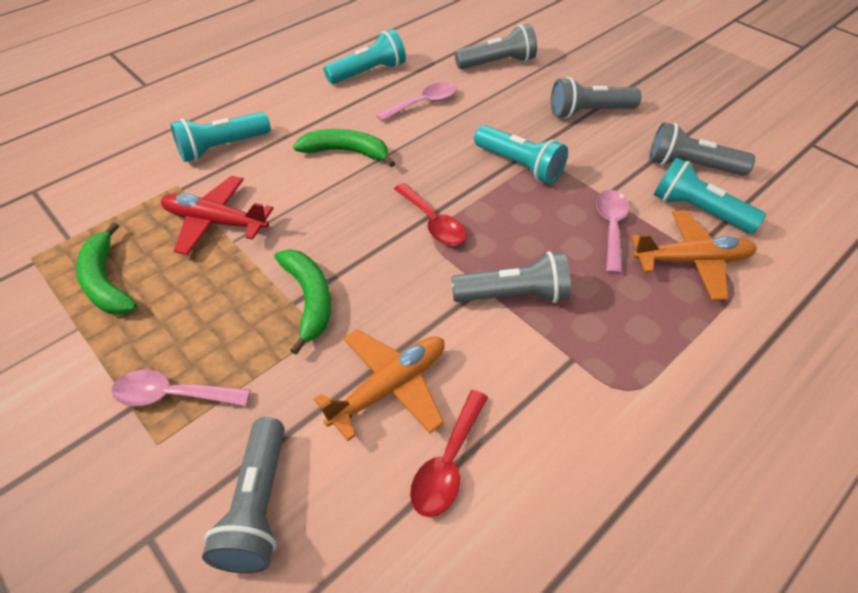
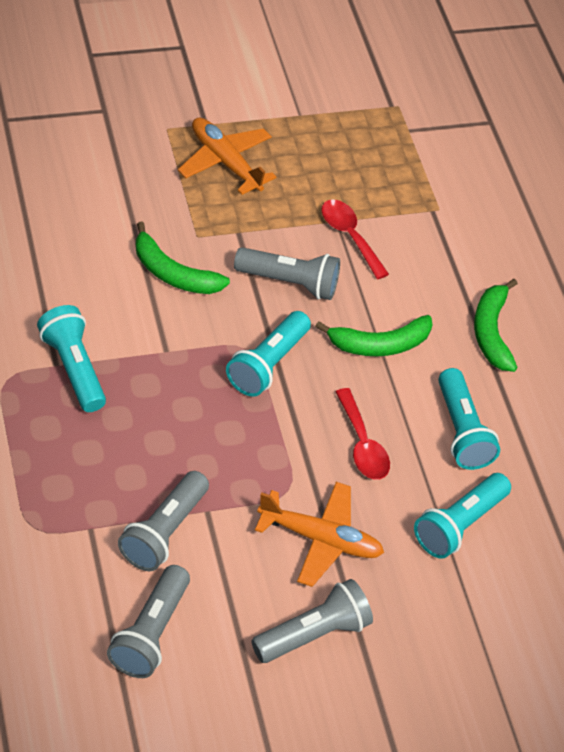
grey flashlight: [202,417,285,573] [451,251,571,303] [455,24,537,69] [551,77,641,119] [649,122,755,176] = 5 -> [107,565,190,678] [118,471,209,571] [234,247,340,300] [251,579,373,663] = 4
pink spoon: [111,370,251,406] [376,82,456,122] [596,190,629,274] = 3 -> none = 0
red plane: [161,176,274,255] = 1 -> none = 0

